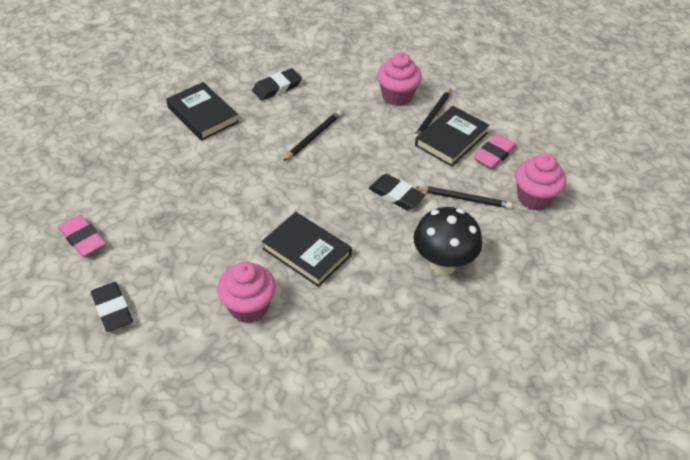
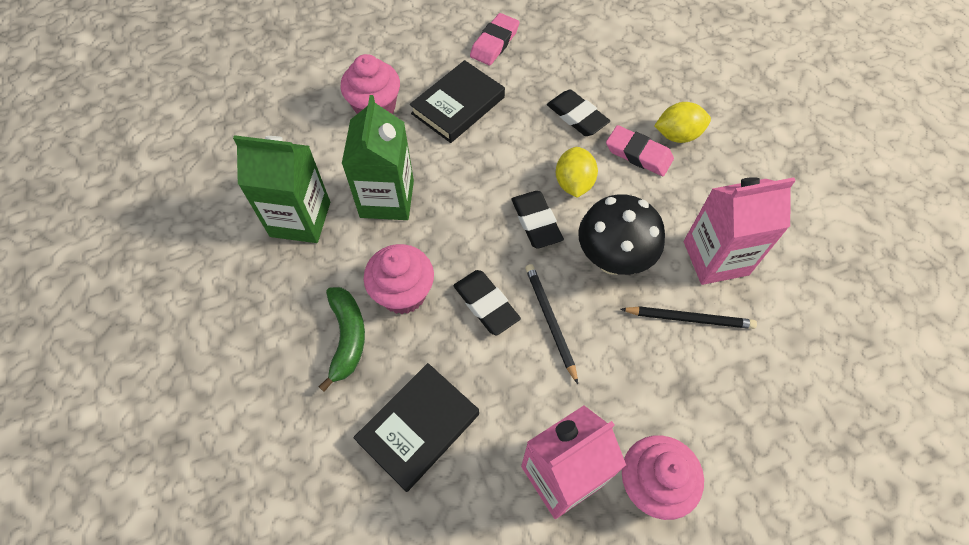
black book: [166,82,239,141] [262,212,352,287] [415,106,489,167] = 3 -> [353,363,479,492] [410,60,505,143] = 2
black pencil: [283,110,342,161] [413,89,451,140] [415,187,512,209] = 3 -> [525,264,578,384] [621,306,757,329] = 2
green banana: none = 0 -> [319,287,365,392] = 1
green carton: none = 0 -> [233,135,330,243] [342,95,414,220] = 2
pink carton: none = 0 -> [521,406,626,519] [684,177,796,285] = 2
yellow lemon: none = 0 -> [556,147,598,198] [654,102,711,143] = 2

